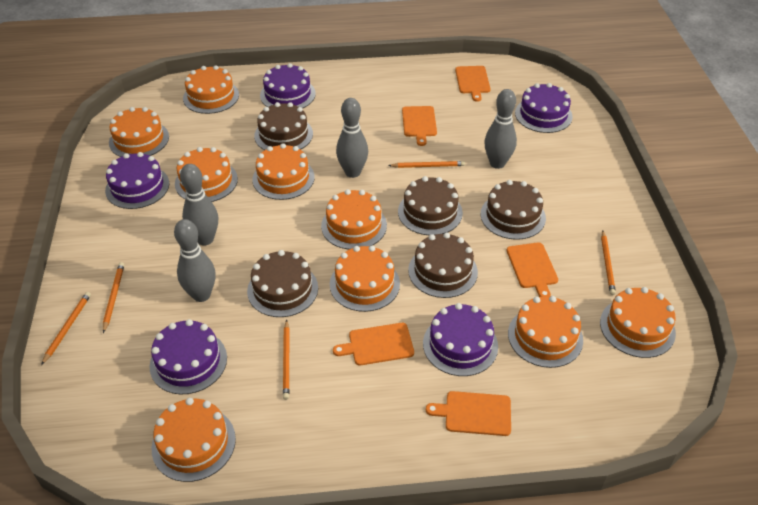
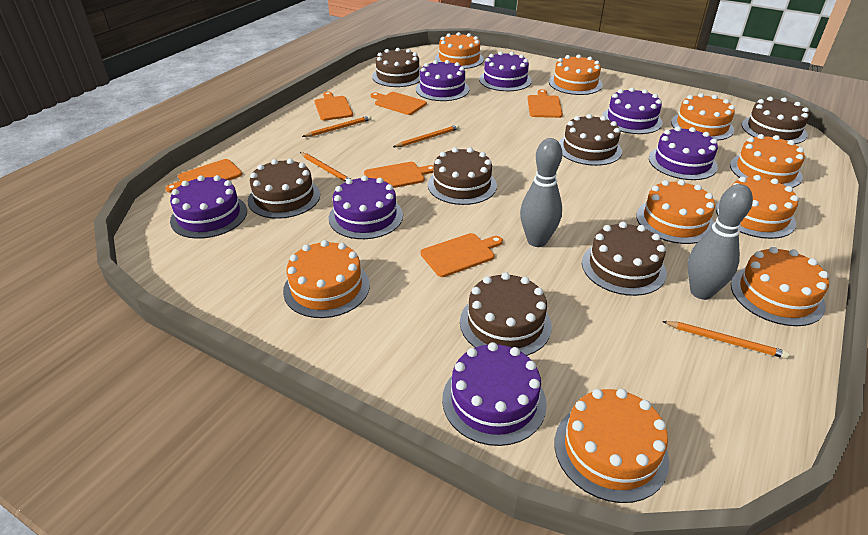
brown cake: [247,250,318,317] [254,102,313,150] [398,176,463,235] [408,233,478,298] [480,180,546,240] = 5 -> [248,158,320,219] [372,48,420,87] [428,147,497,205] [460,272,552,356] [559,114,622,166] [582,222,667,296] [742,97,809,144] = 7
grey bowling pin: [174,219,216,302] [180,164,218,246] [336,98,368,178] [484,89,517,169] = 4 -> [520,138,562,247] [688,184,753,300] = 2
orange cutting board: [333,323,414,365] [402,106,437,146] [426,391,511,436] [455,66,491,102] [507,242,558,297] = 5 -> [165,159,242,193] [314,91,353,121] [364,162,434,188] [371,92,427,115] [420,233,503,277] [528,89,563,118] = 6
orange pencil: [41,292,91,365] [103,262,124,333] [283,320,290,400] [388,161,465,168] [601,230,616,295] = 5 -> [300,152,351,182] [302,115,372,137] [393,125,459,147] [662,321,789,359] = 4
purple cake: [105,152,169,209] [150,319,227,394] [260,63,316,109] [423,303,498,376] [515,83,573,133] = 5 -> [170,175,247,239] [329,175,403,239] [416,60,469,101] [442,342,547,446] [479,51,532,91] [602,88,663,134] [649,126,718,180] = 7

